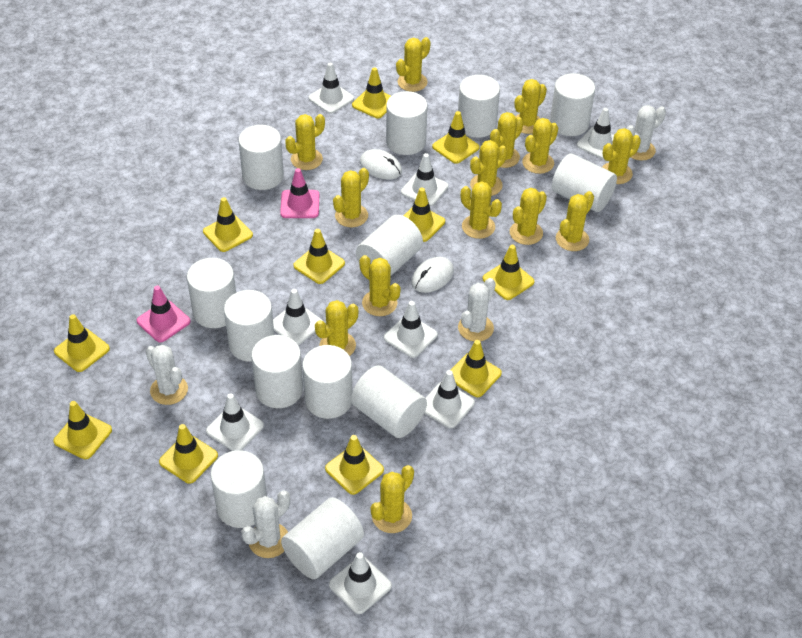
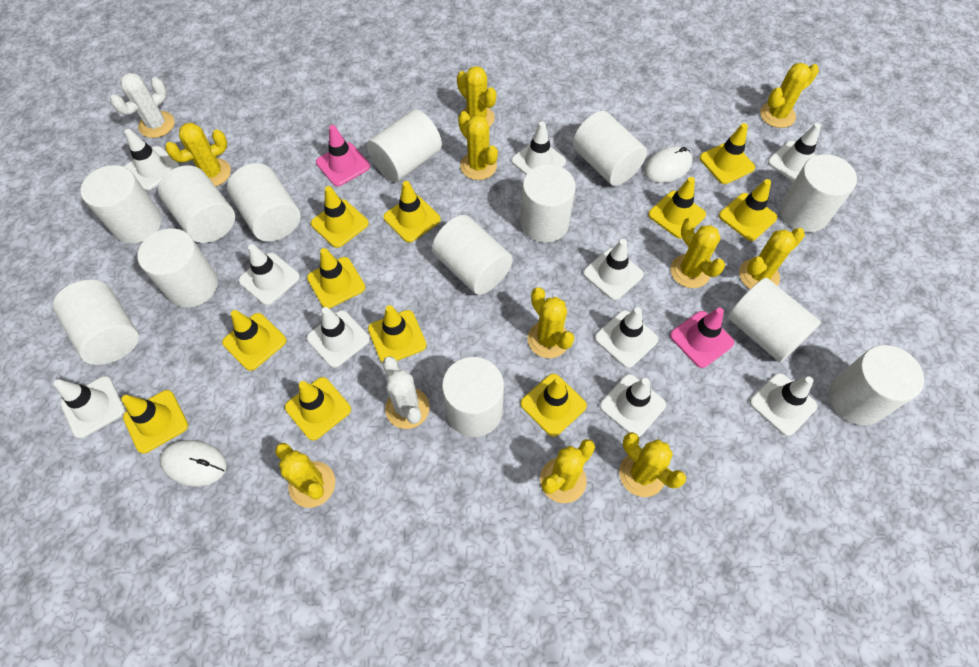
white cactus: [146,345,188,405] [241,491,290,558] [458,278,496,341] [626,105,666,161] = 4 -> [110,73,175,138] [382,356,430,429] = 2
white traffic cone: [206,393,264,451] [273,289,323,345] [309,63,354,114] [329,552,392,614] [384,301,438,358] [401,153,448,206] [424,370,475,428] [577,108,614,160] = 8 -> [54,376,125,439] [124,129,180,191] [239,244,300,305] [307,307,370,368] [511,122,566,175] [583,239,644,300] [595,307,658,368] [600,374,666,437] [750,373,818,436] [768,123,821,182] = 10
yellow cactus: [285,114,325,170] [315,300,358,356] [333,168,369,227] [359,255,401,316] [371,465,414,533] [396,37,431,92] [461,181,502,239] [470,140,507,196] [490,112,523,168] [510,188,547,245] [514,79,547,134] [522,118,558,174] [556,191,594,251] [602,128,641,184] = 14 -> [165,123,231,187] [275,443,335,508] [457,66,496,127] [458,111,498,180] [528,287,574,358] [540,439,595,503] [619,432,686,497] [671,217,725,288] [739,228,805,289] [760,63,819,128] = 10

